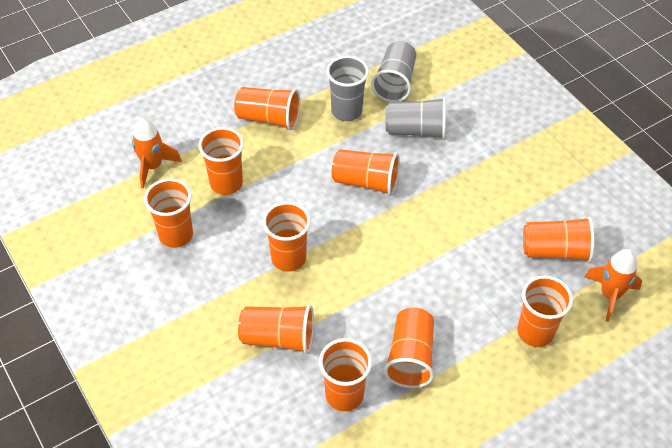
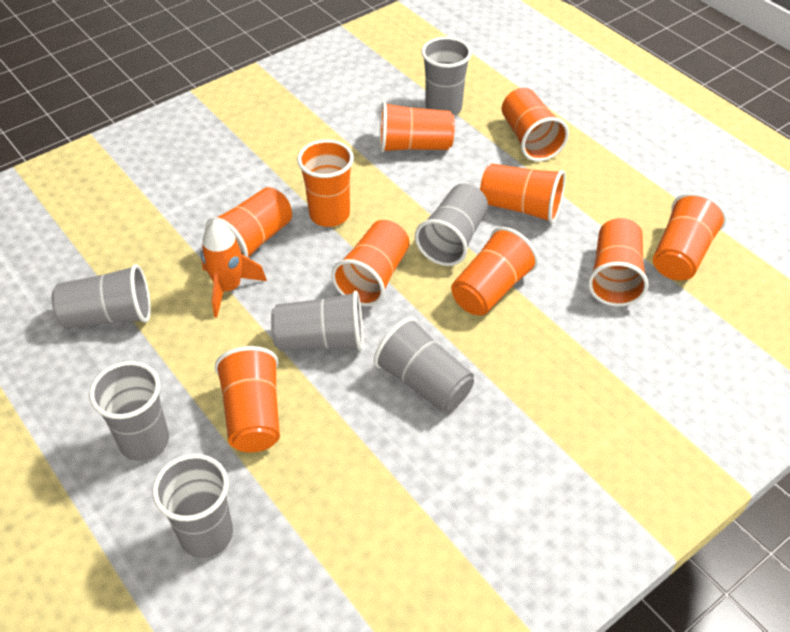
grey cup: [326,56,369,121] [371,41,416,102] [386,97,446,139] = 3 -> [52,264,151,329] [89,361,169,461] [152,454,233,558] [271,291,363,351] [374,317,474,412] [415,184,488,266] [421,37,472,115] = 7
orange rocket: [132,118,182,189] [584,249,642,322] = 2 -> [201,219,267,318] = 1

